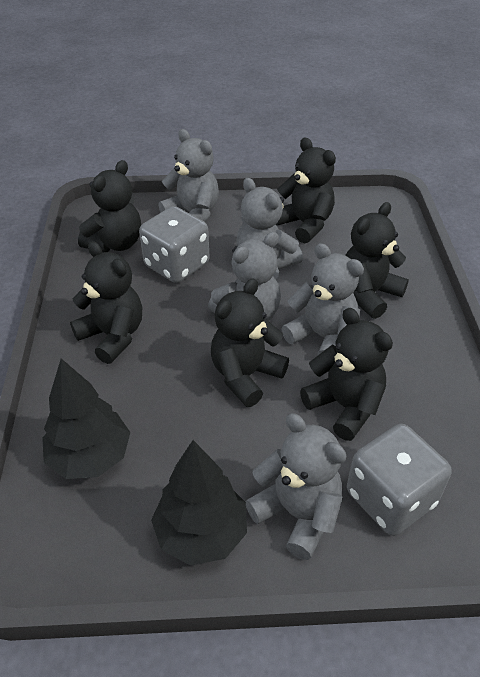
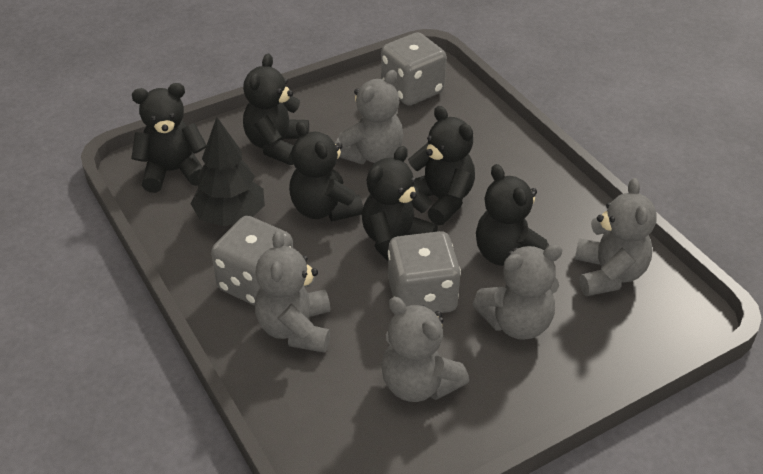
black tree: [42,359,130,479] [151,440,247,566] = 2 -> [191,117,265,226] = 1
grey dice: [139,206,209,283] [347,424,452,536] = 2 -> [211,216,293,306] [381,32,447,105] [388,231,461,313] = 3

